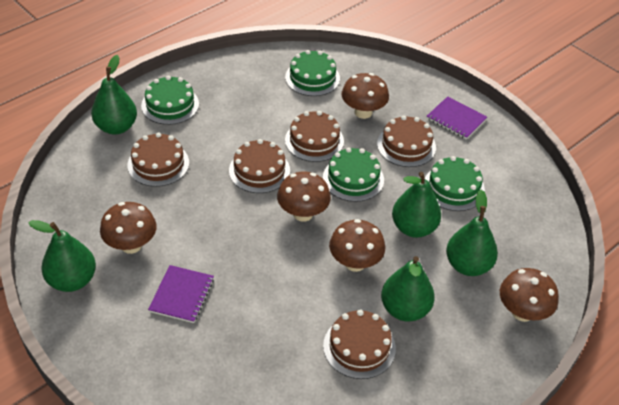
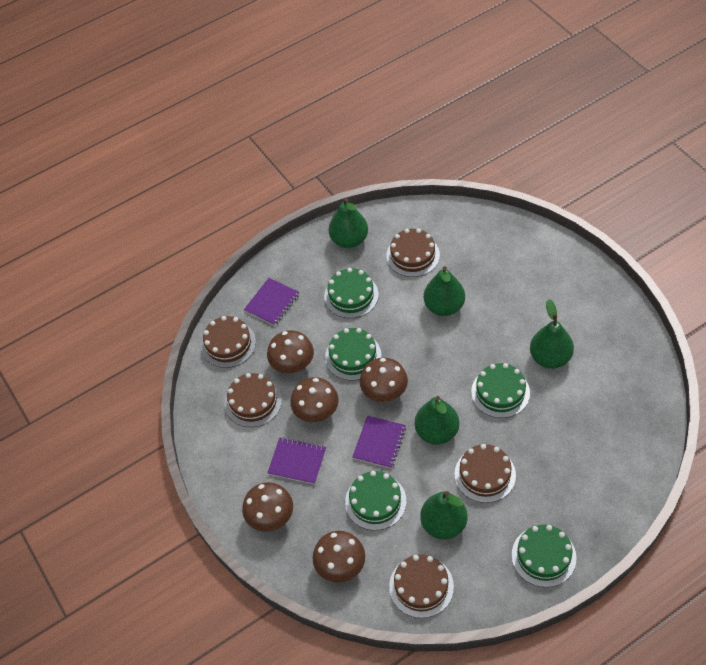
green cake: [141,75,199,125] [285,50,340,96] [323,147,384,202] [424,156,485,211] = 4 -> [324,268,379,318] [325,328,381,381] [345,471,406,530] [471,363,530,418] [512,525,576,587] = 5
purple notebook: [148,265,214,323] [427,96,487,139] = 2 -> [244,278,299,326] [267,437,326,484] [352,415,406,469] = 3

